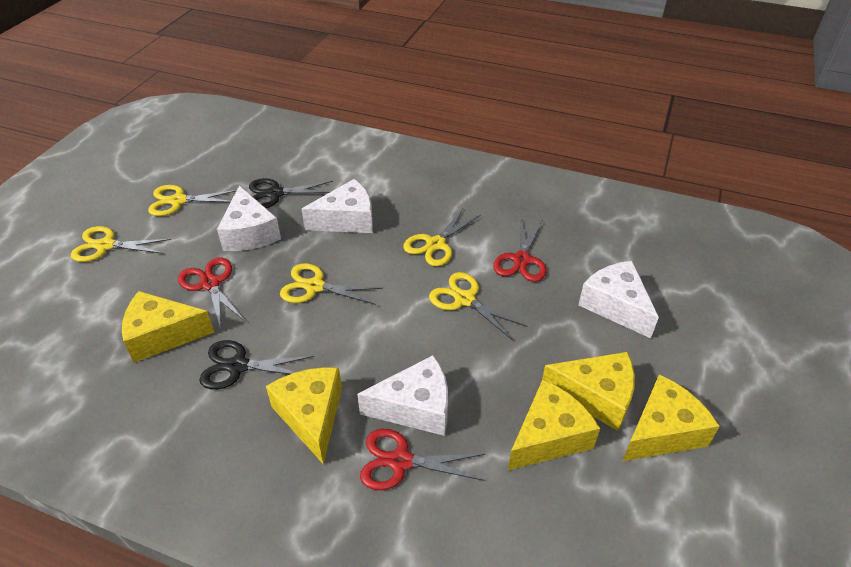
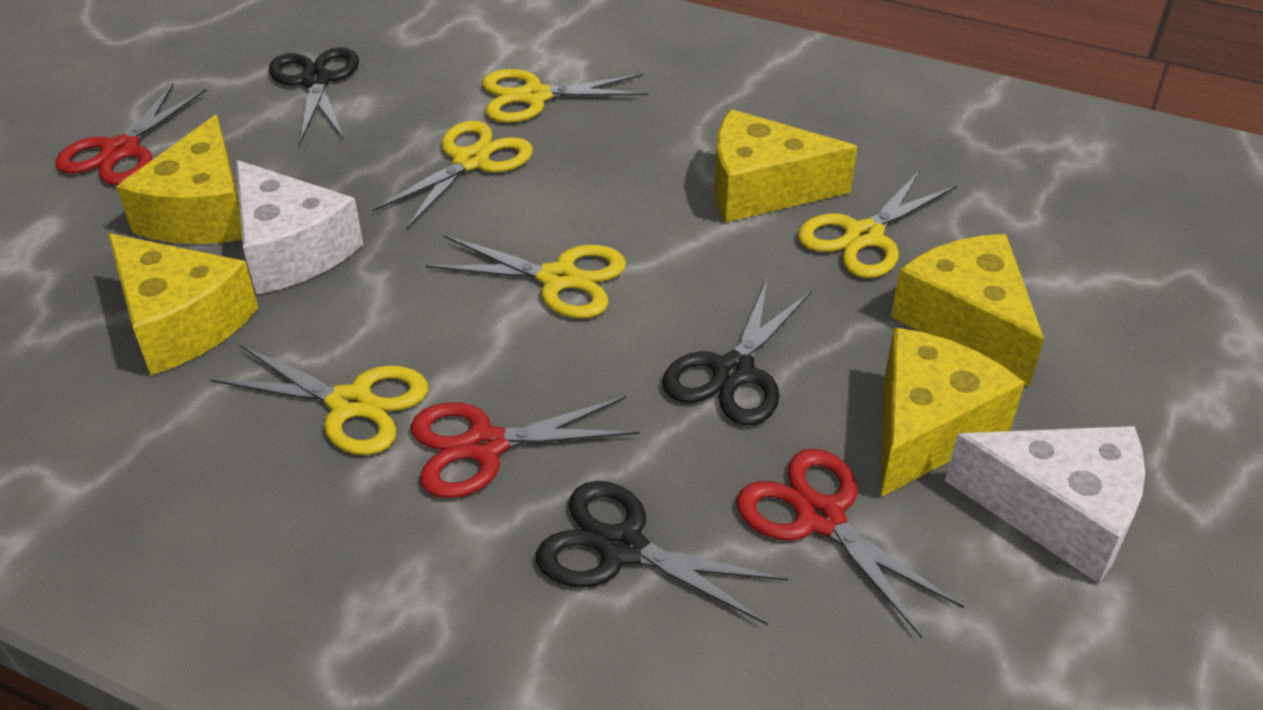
black scissors: [199,340,314,390] [249,178,333,208] = 2 -> [269,47,359,143] [536,481,788,625] [662,280,812,425] = 3
white cheese: [217,185,281,251] [302,179,373,233] [357,355,448,436] [579,261,659,338] = 4 -> [236,160,363,295] [945,426,1145,583] = 2

